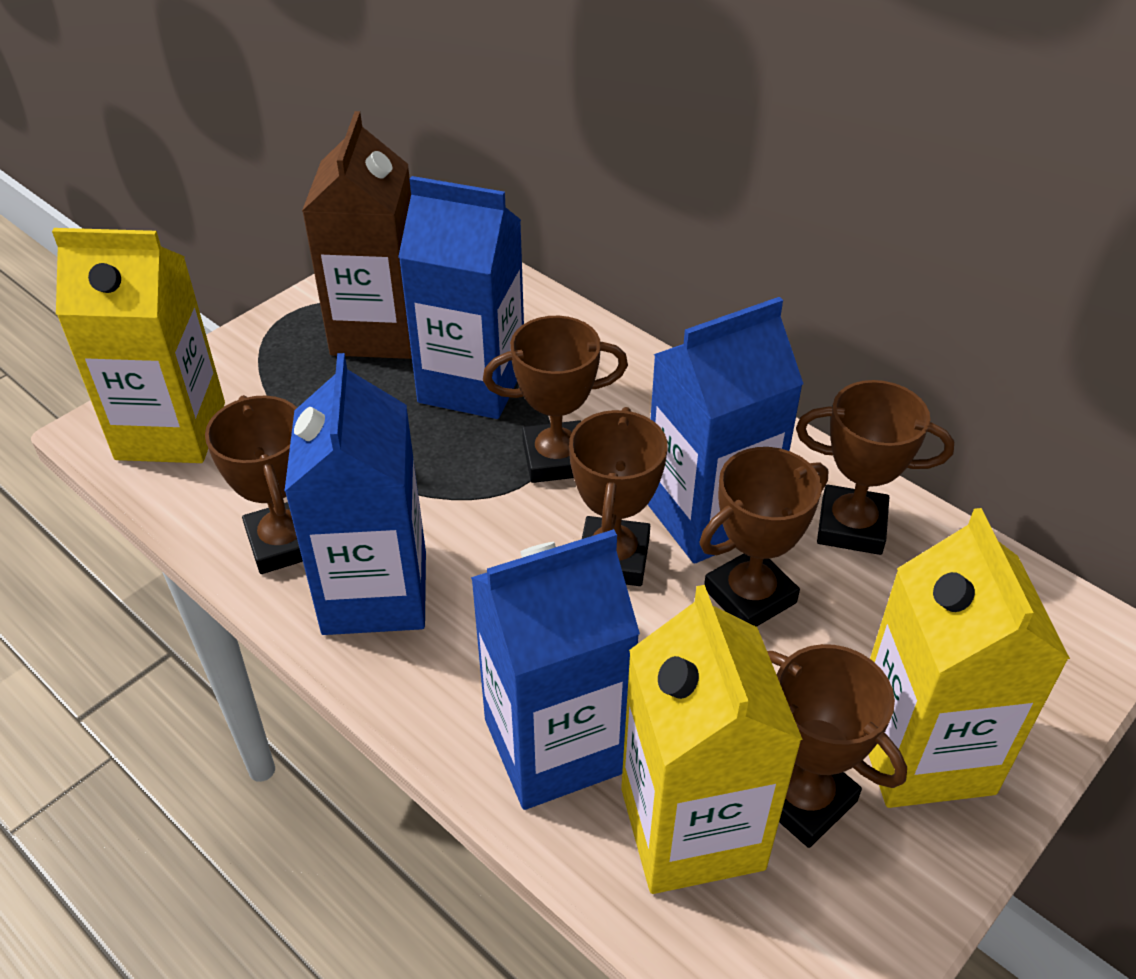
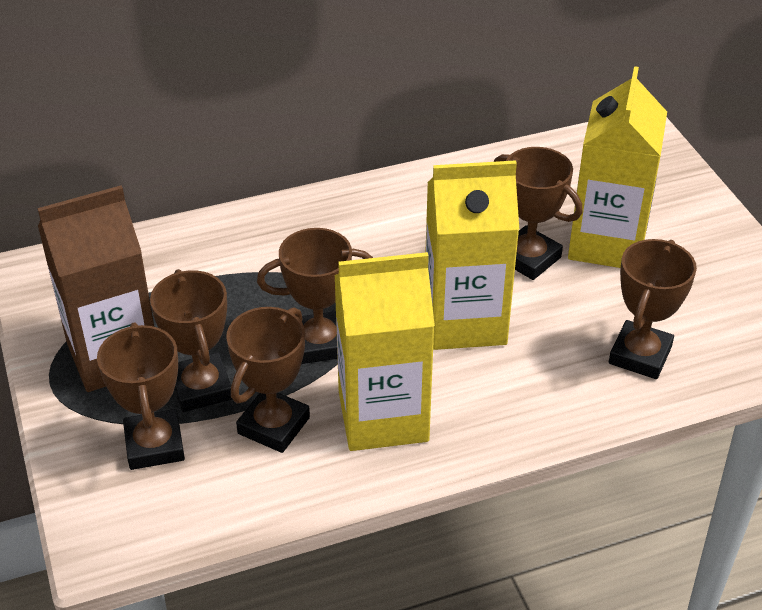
blue carton: [284,353,426,635] [398,176,524,419] [471,529,640,810] [648,297,803,564] = 4 -> none = 0

